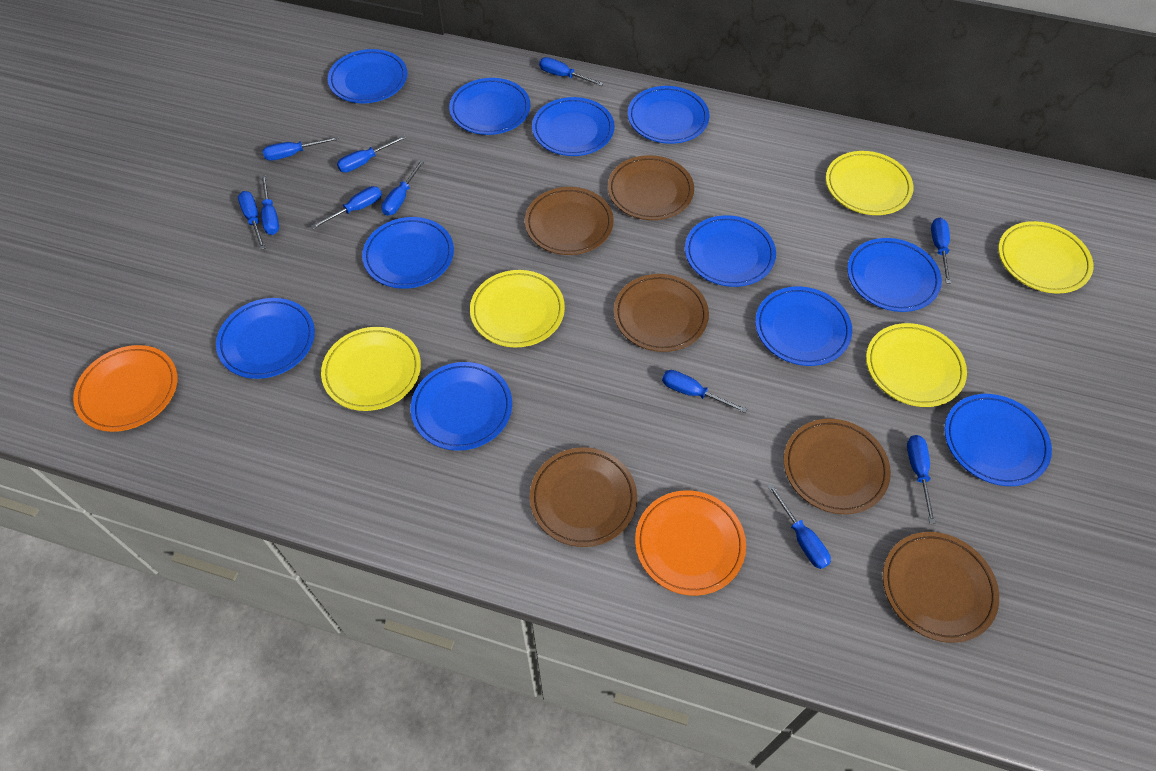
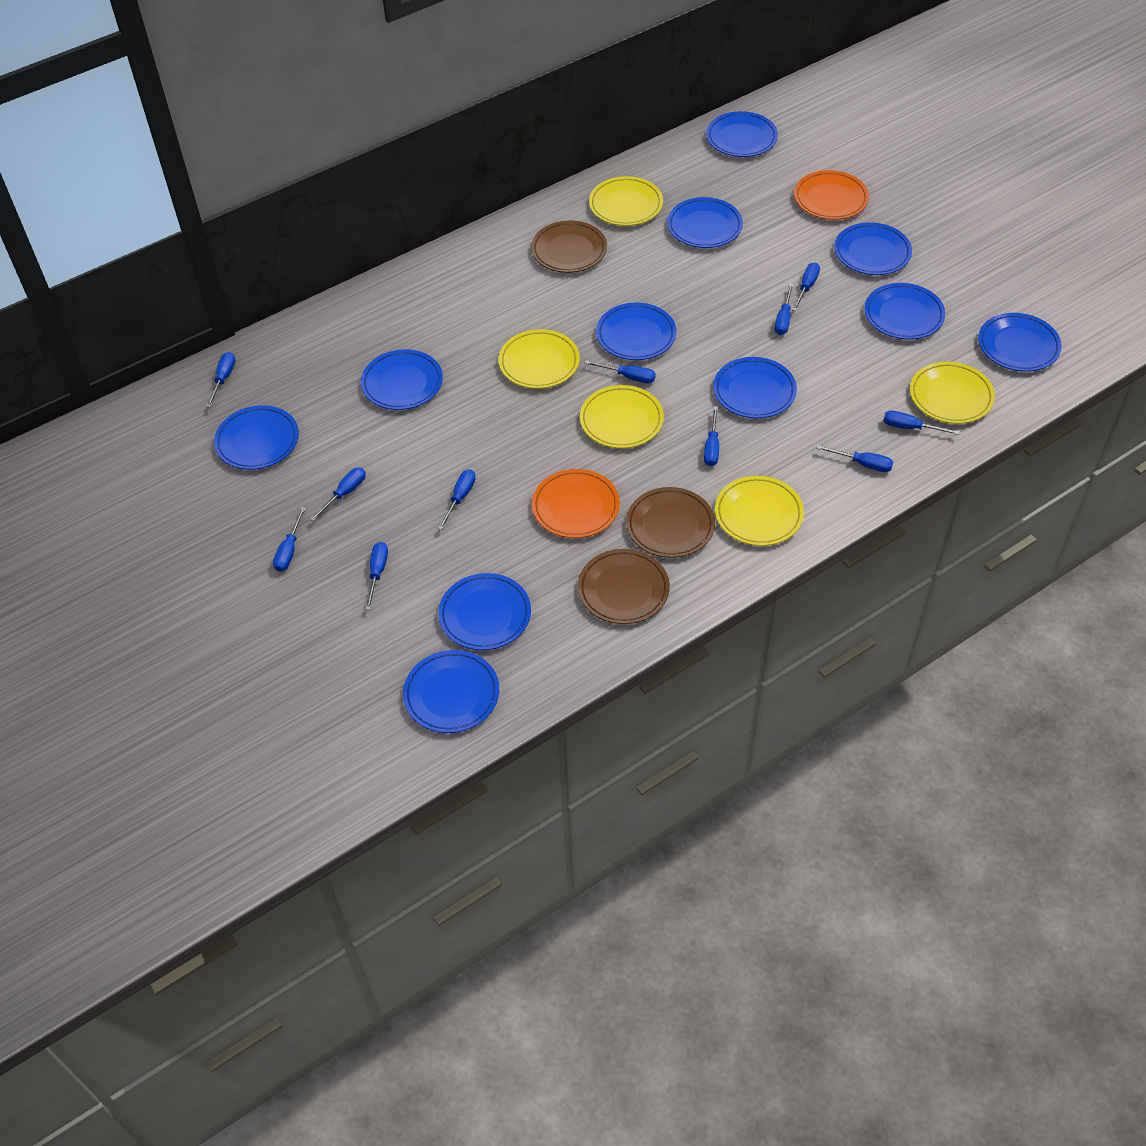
brown plate: [525,187,614,255] [530,447,637,547] [608,155,694,220] [614,274,709,352] [784,419,891,514] [883,532,999,643] = 6 -> [531,221,607,273] [578,549,670,624] [626,487,715,558] = 3

